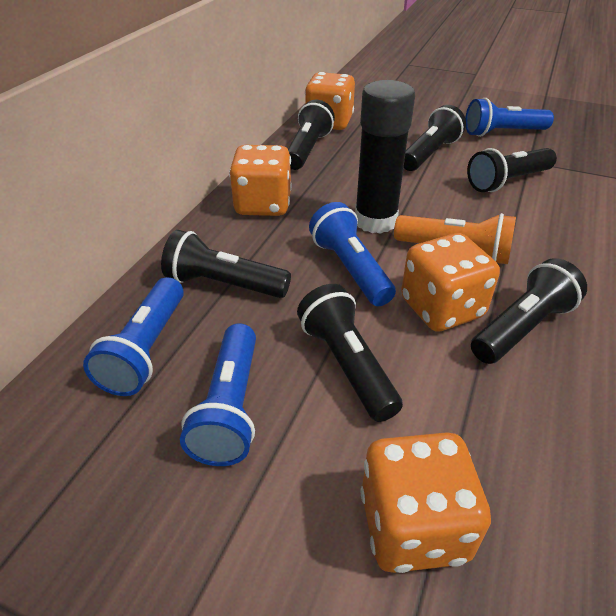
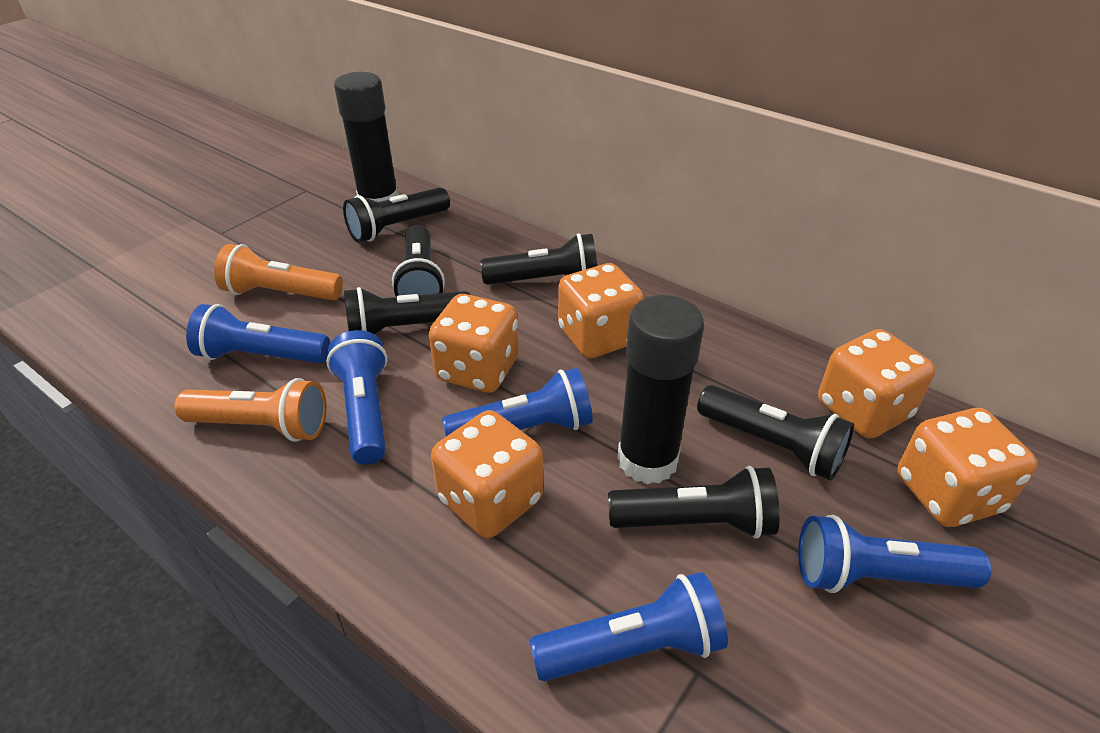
black glue stick: [355,80,415,234] = 1 -> [334,72,399,202] [617,295,704,484] = 2
blue flashlight: [83,277,184,396] [180,323,256,466] [309,202,396,306] [465,98,554,137] = 4 -> [186,304,330,364] [326,330,387,465] [442,368,593,436] [529,572,728,681] [798,515,991,593] = 5
orange dice: [229,145,292,216] [305,72,355,130] [361,432,491,573] [401,233,500,332] = 4 -> [429,294,519,393] [431,410,543,538] [558,263,644,358] [818,329,935,439] [897,408,1038,527] = 5
orange flashlight: [394,213,516,264] = 1 -> [174,378,327,442] [214,244,343,300] = 2

